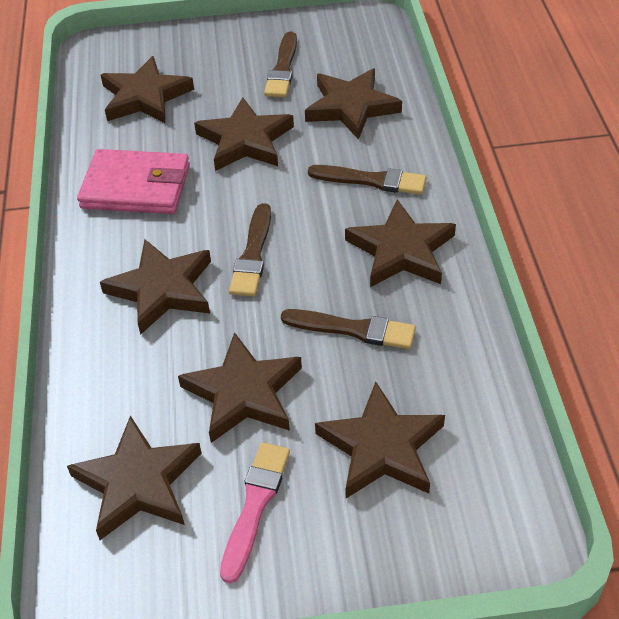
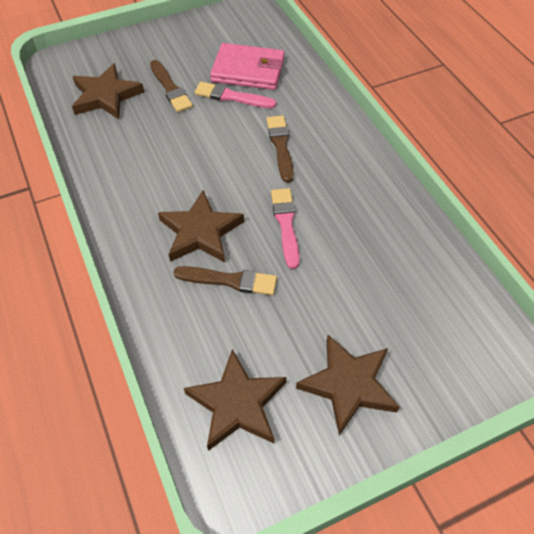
brown brush: [229,203,271,297] [264,31,297,97] [281,309,416,349] [308,165,426,195] = 4 -> [150,60,193,112] [173,266,277,295] [266,115,294,183] = 3
brown star: [67,416,202,540] [100,239,211,335] [101,56,194,124] [178,332,302,443] [194,97,294,171] [305,68,402,140] [315,382,445,498] [345,199,456,287] = 8 -> [72,63,144,119] [158,190,244,262] [184,349,286,451] [296,335,400,435] = 4
pink brush: [220,442,290,584] = 1 -> [195,82,276,108] [271,188,299,269] = 2

